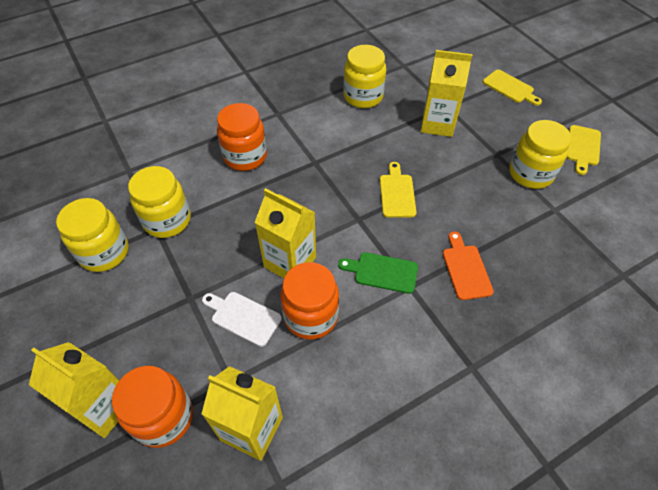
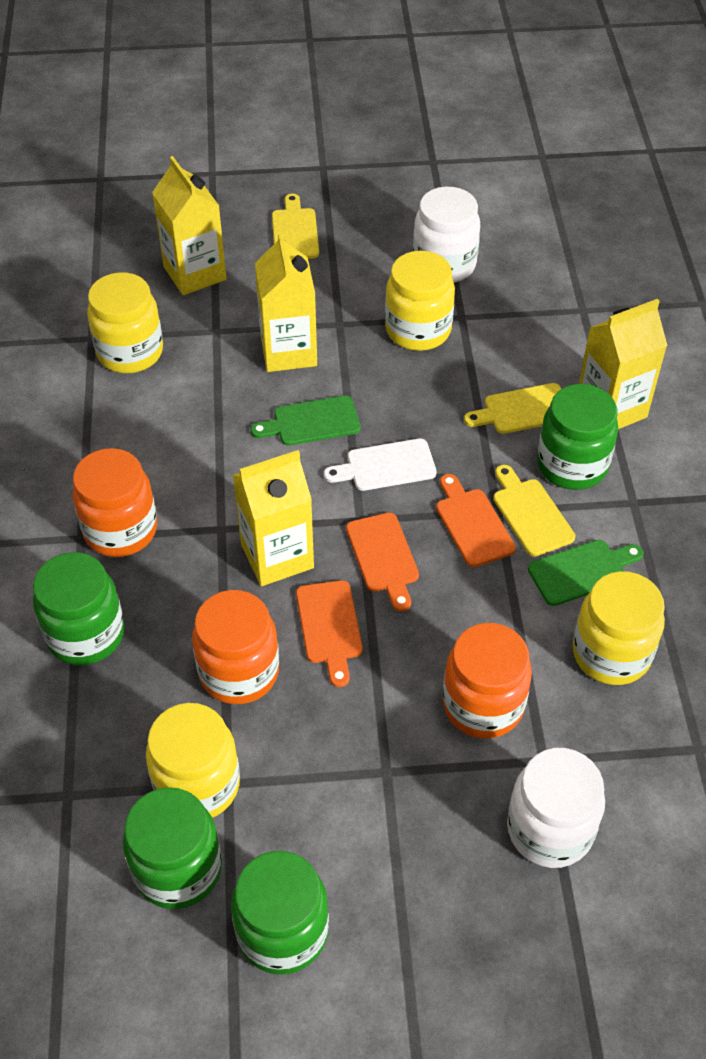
green cutting board: [338,252,418,294] = 1 -> [251,395,361,446] [528,540,643,606] = 2
green jar: none = 0 -> [33,552,125,665] [123,787,222,909] [231,851,329,975] [537,384,618,490] = 4
orange cutting board: [443,231,494,300] = 1 -> [296,580,363,687] [346,513,419,611] [436,474,516,567] = 3
white jar: none = 0 -> [413,187,480,283] [507,748,605,868] = 2

